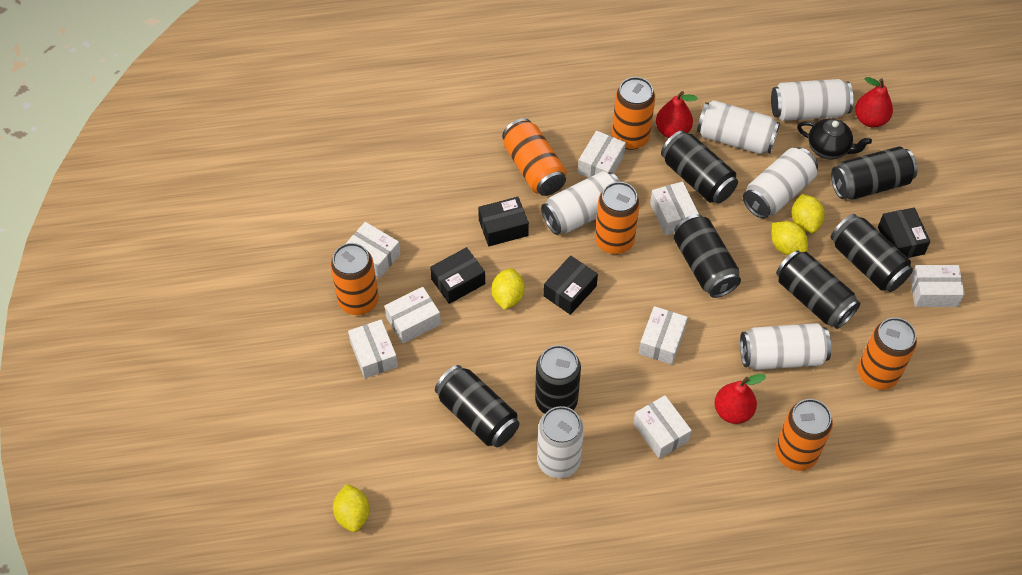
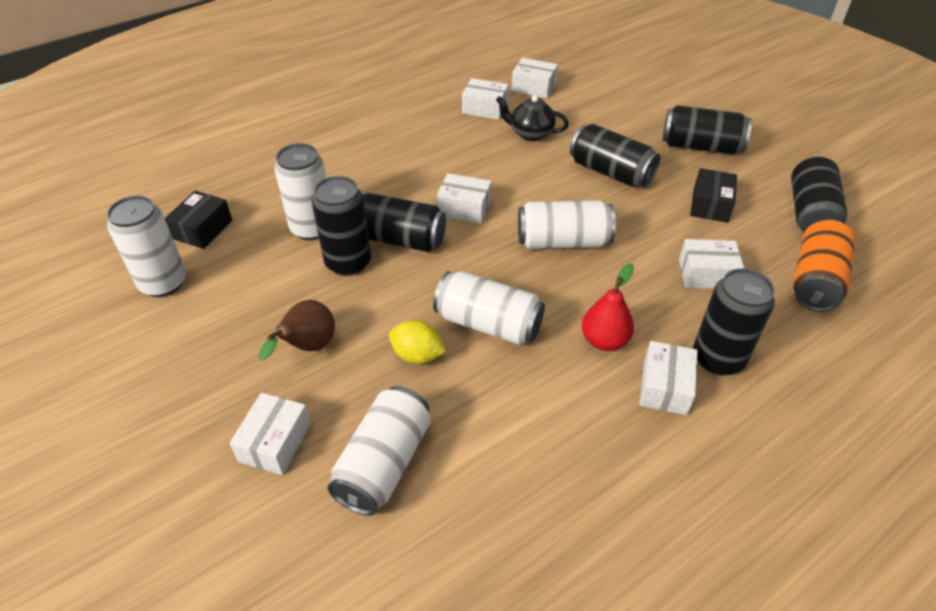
black box: [430,247,485,304] [478,197,529,246] [544,256,598,315] [878,207,930,258] = 4 -> [165,191,232,249] [690,168,737,223] = 2
black can: [435,365,520,447] [535,345,581,414] [661,130,738,203] [674,214,741,298] [776,250,860,329] [831,146,917,200] [831,214,913,292] = 7 -> [312,176,371,276] [363,193,446,252] [570,124,660,188] [662,105,752,154] [693,268,775,376] [791,156,848,233] = 6
brown pear: none = 0 -> [259,300,335,361] = 1
orange can: [330,243,379,315] [502,118,567,196] [595,182,640,254] [612,77,655,150] [775,399,833,471] [858,317,917,390] = 6 -> [793,219,856,312] = 1
red pear: [656,91,698,138] [714,374,766,424] [855,77,893,127] = 3 -> [582,263,634,351] = 1
white box: [346,222,401,278] [348,319,398,379] [385,287,441,344] [578,131,626,178] [633,395,692,459] [639,306,688,365] [650,181,699,236] [910,265,965,307] = 8 -> [230,393,311,475] [437,173,492,224] [462,78,509,120] [511,57,558,98] [639,341,698,415] [679,239,744,289] = 6
white can: [537,406,584,478] [541,171,620,235] [697,100,780,154] [740,323,831,370] [743,147,818,219] [771,79,853,121] = 6 -> [107,195,186,297] [274,143,326,240] [328,386,431,516] [433,271,545,345] [518,200,616,249] = 5
yellow lemon: [333,484,370,532] [492,268,525,310] [772,221,808,256] [792,194,825,233] = 4 -> [389,320,446,364] = 1

